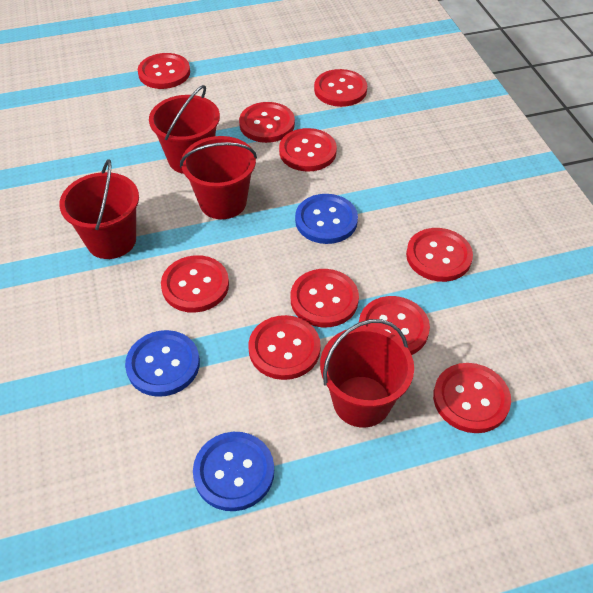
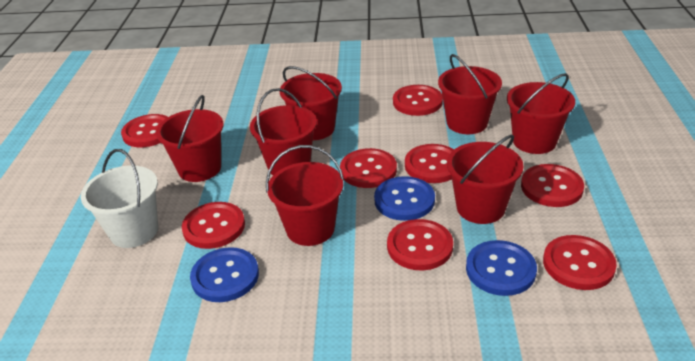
red bucket: [59,159,139,259] [149,85,220,174] [180,136,257,219] [320,319,414,428] = 4 -> [156,95,223,182] [250,88,317,175] [266,145,344,246] [280,66,342,140] [438,54,502,134] [447,135,524,224] [507,73,575,154] = 7
red button: [138,53,190,89] [161,255,229,313] [239,102,295,143] [248,315,321,380] [279,128,337,171] [291,269,359,327] [314,69,367,107] [359,296,430,355] [406,228,473,282] [433,363,511,433] = 10 -> [121,114,168,147] [182,202,245,249] [340,148,397,188] [387,219,453,271] [393,85,443,116] [405,144,454,183] [521,164,584,207] [543,235,617,290] = 8
white bucket: none = 0 -> [81,149,158,248] = 1

